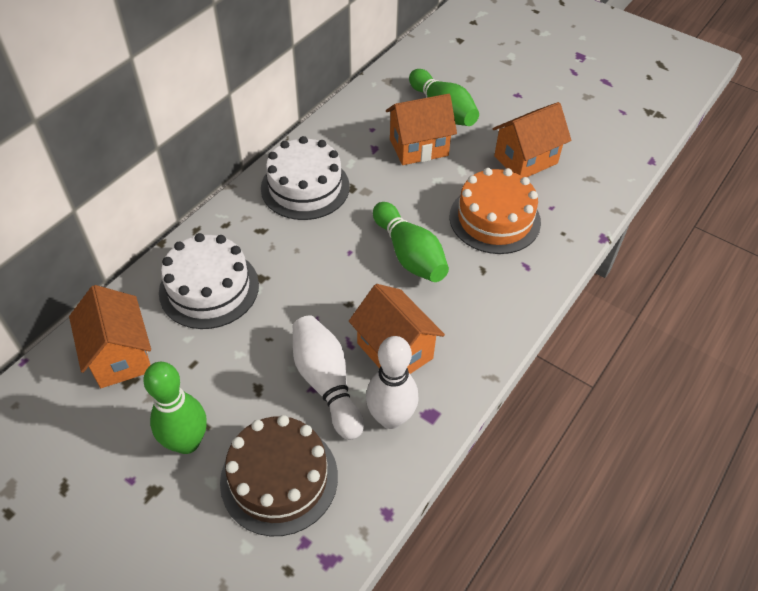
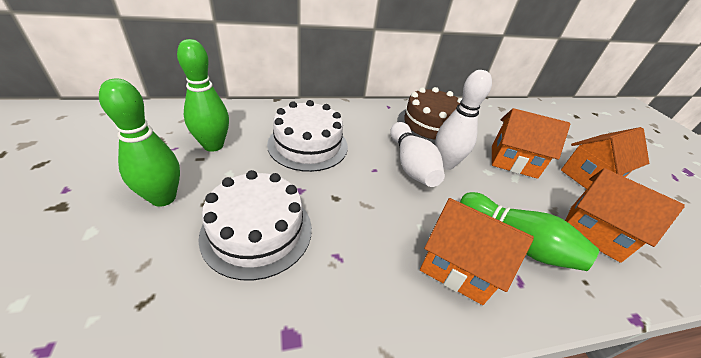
orange cake: [450,168,541,254] = 1 -> none = 0

